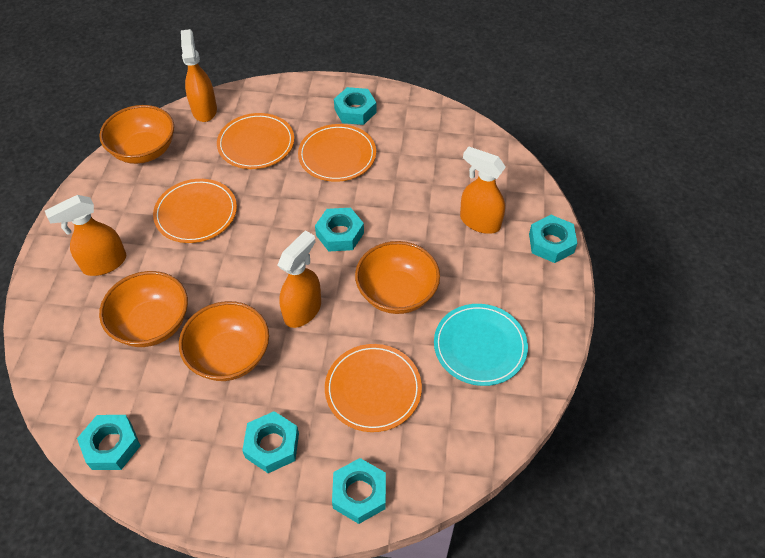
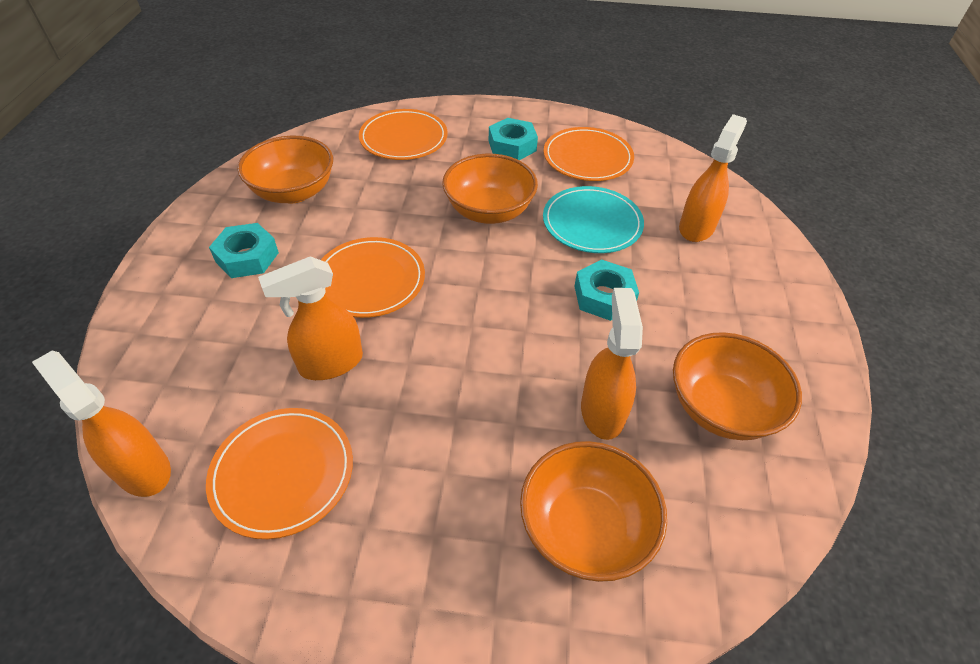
turquoise nut: [77,415,141,470] [242,411,299,473] [315,208,364,251] [332,458,386,524] [334,87,377,125] [529,215,577,263] = 6 -> [209,223,279,278] [489,118,538,160] [574,259,639,321] = 3

